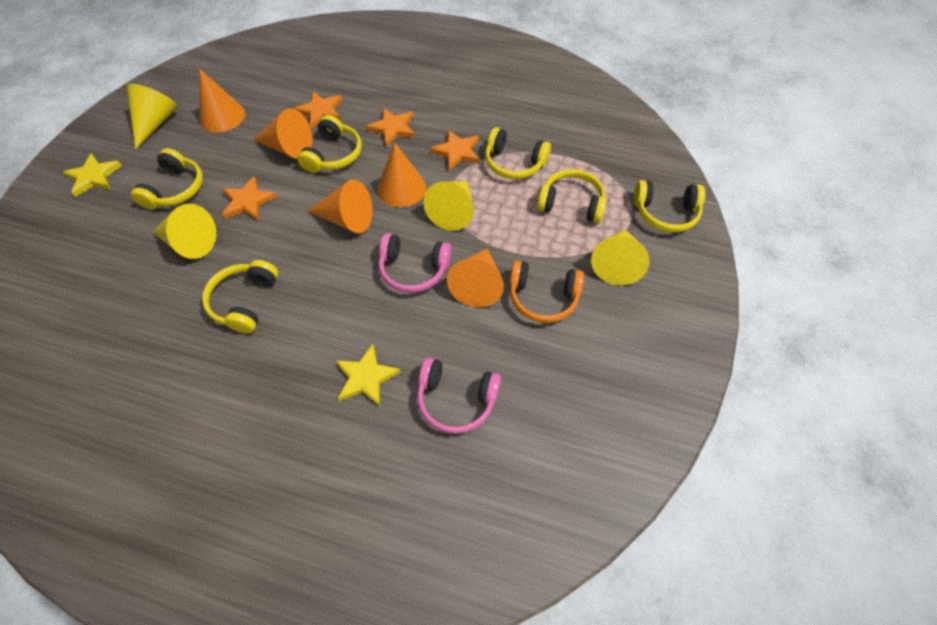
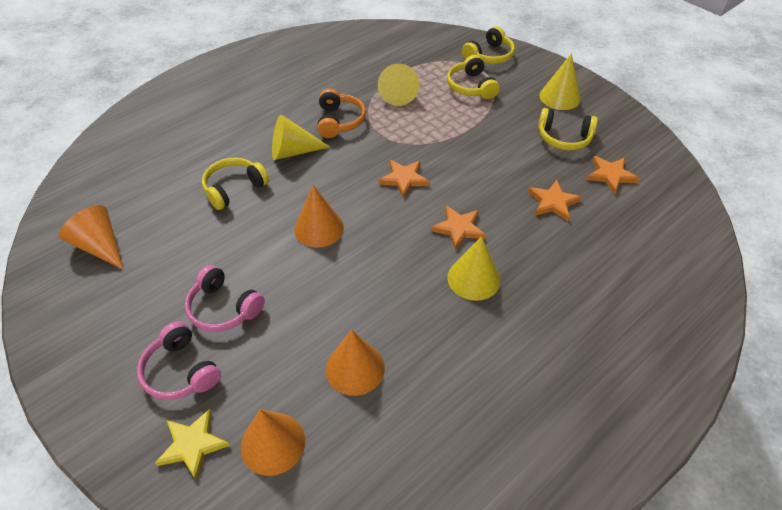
orange cone: [199,68,245,132] [254,108,312,159] [308,179,373,233] [377,143,426,207] [447,248,504,307] = 5 -> [59,205,124,269] [241,409,305,476] [294,185,344,248] [325,330,385,396] = 4
yellow headphones: [131,148,203,210] [202,260,278,334] [298,115,362,173] [485,127,551,179] [537,169,607,223] [634,180,705,232] = 6 -> [202,158,269,210] [447,55,500,99] [462,26,515,64] [538,108,598,150] = 4
yellow star: [63,153,122,197] [335,344,401,407] = 2 -> [155,409,230,481] = 1

